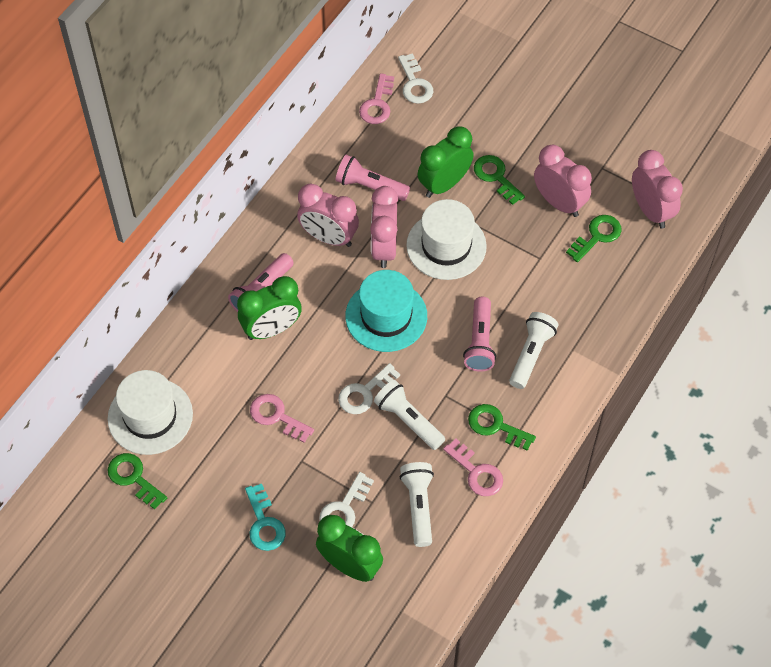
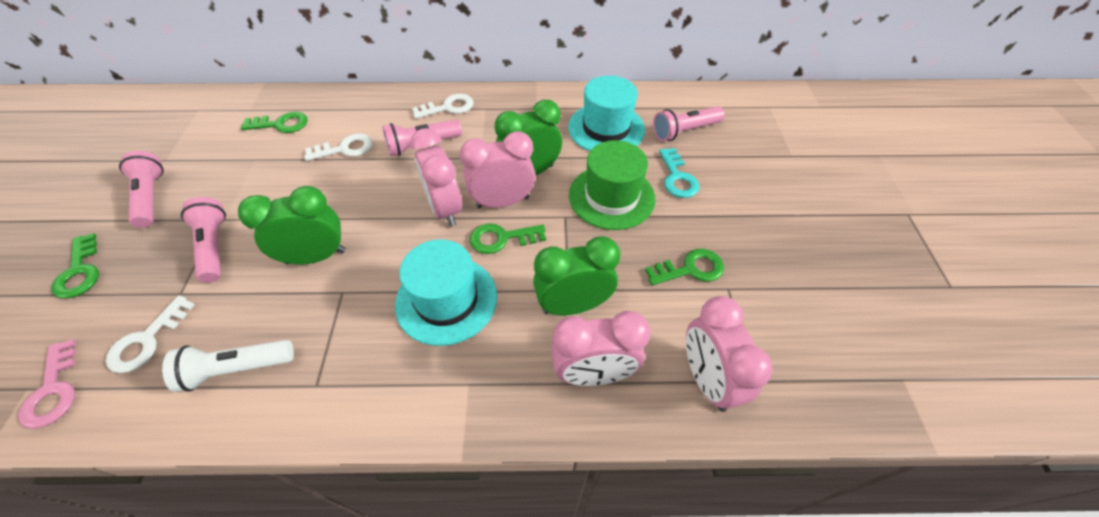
green hat: none = 0 -> [569,140,656,230] = 1
pink flashlight: [228,253,294,312] [336,155,410,201] [463,297,496,372] = 3 -> [119,151,164,228] [181,197,226,283] [382,120,462,156] [653,106,725,141] = 4
pink key: [250,394,314,443] [359,73,394,124] [443,439,503,496] = 3 -> [18,339,76,429] = 1
turquoise hat: [345,270,427,352] = 1 -> [395,239,497,346] [568,76,645,151] = 2
white flashlight: [374,380,445,450] [400,462,434,547] [509,312,558,389] = 3 -> [162,340,294,392] = 1
white hat: [108,370,193,455] [406,199,487,280] = 2 -> none = 0

